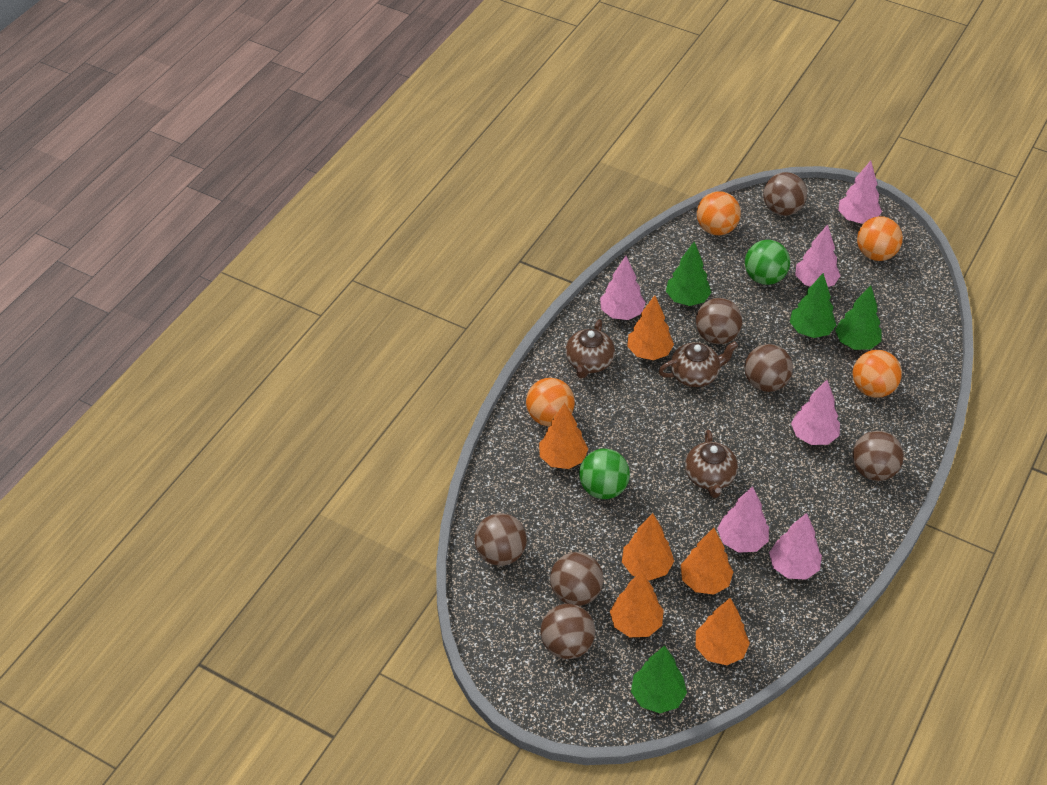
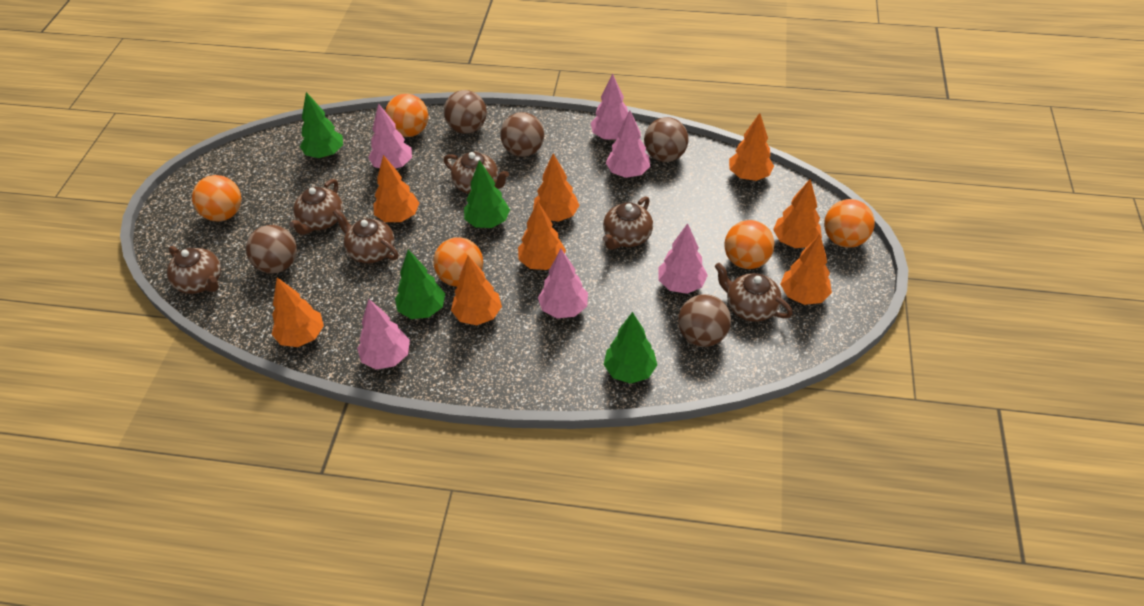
brown ball: [474,513,527,566] [540,604,595,659] [550,552,604,606] [696,298,742,344] [744,344,793,392] [763,172,807,216] [852,431,904,481] = 7 -> [246,225,297,273] [444,90,487,134] [501,112,544,157] [644,117,689,162] [678,294,731,347] = 5
brown teapot: [566,319,615,379] [659,341,738,387] [685,430,738,498] = 3 -> [167,246,221,294] [289,179,343,235] [333,209,399,263] [444,152,509,194] [603,196,653,250] [714,263,793,322] = 6
green ball: [579,449,630,499] [745,240,790,285] = 2 -> none = 0
orange ball: [526,378,575,426] [697,191,741,235] [852,350,902,398] [857,216,903,261] = 4 -> [192,175,241,221] [385,94,428,137] [433,237,483,287] [724,220,775,269] [824,199,875,248] = 5
orange tree: [539,403,588,469] [610,571,664,637] [622,513,674,580] [627,295,674,360] [681,528,733,595] [696,598,750,665] = 6 -> [272,277,324,347] [373,155,419,222] [451,255,502,325] [518,201,566,270] [533,153,580,222] [729,113,774,181] [773,179,822,248] [780,234,832,305] = 8

